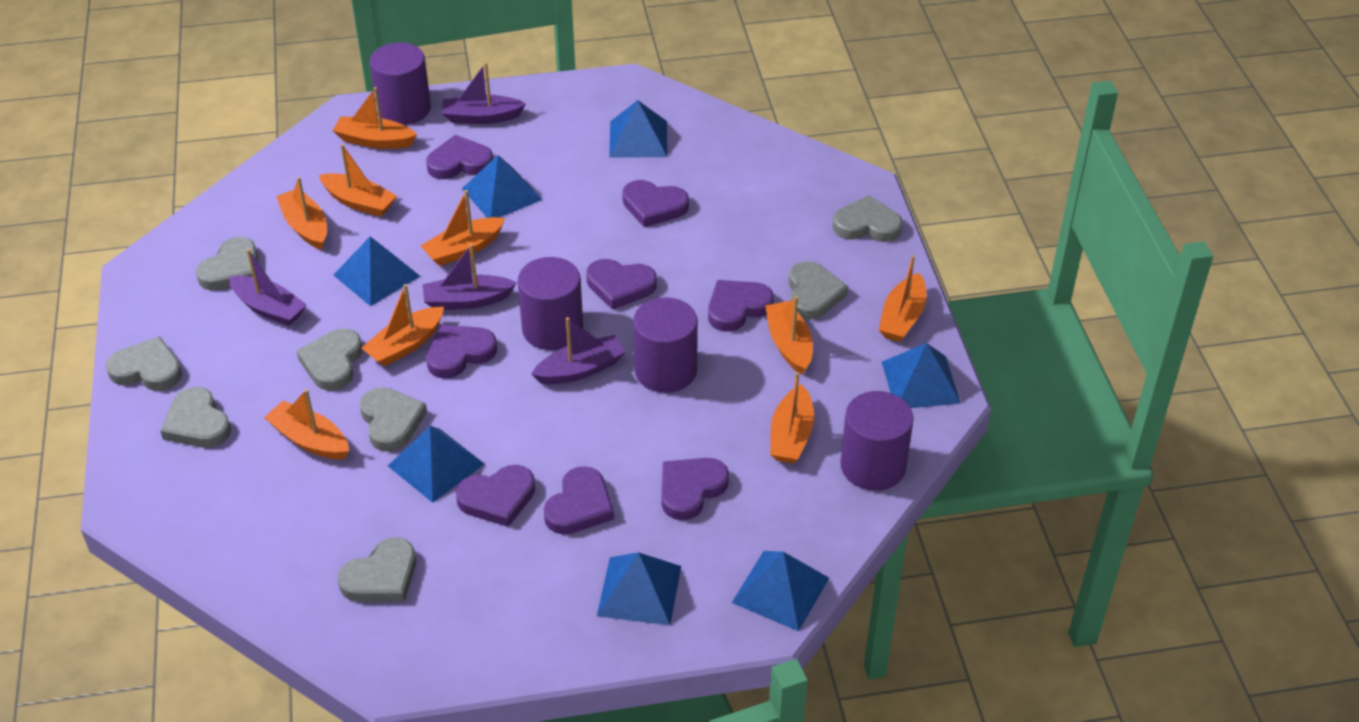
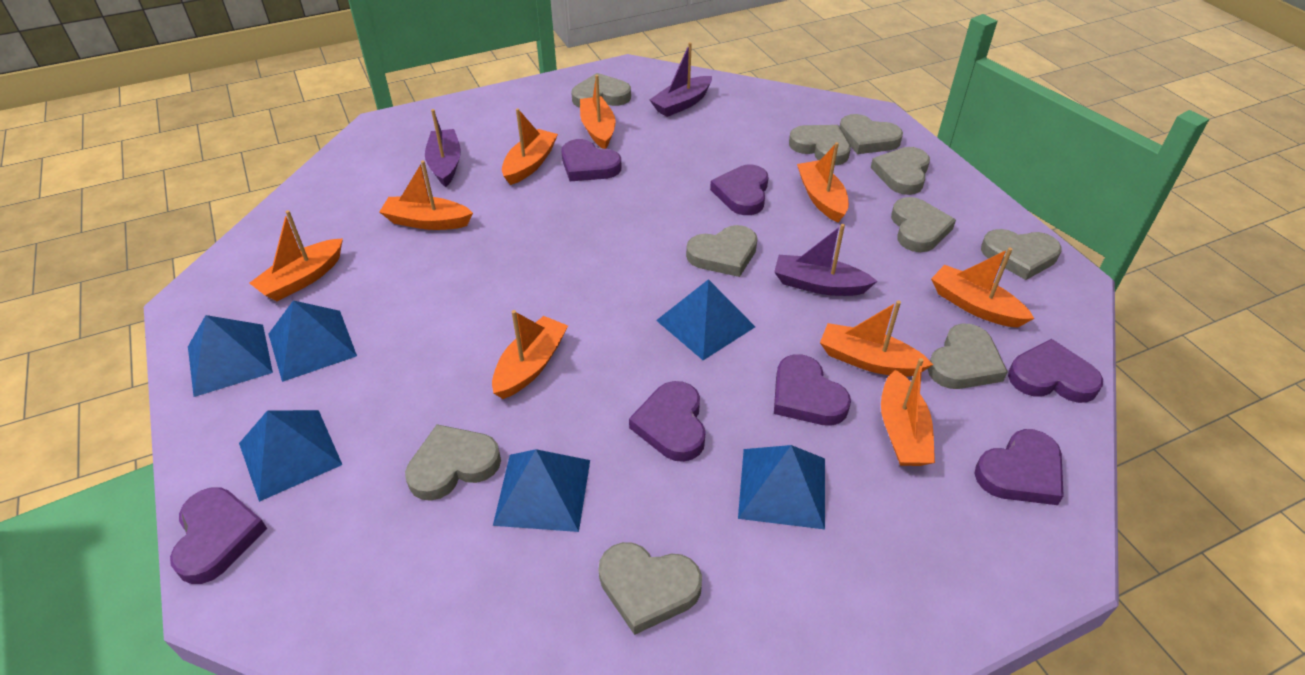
blue pyramid: [334,237,420,306] [388,426,484,503] [462,155,542,218] [597,552,681,625] [609,100,667,158] [732,551,829,631] [882,343,961,408] = 7 -> [188,315,273,397] [239,410,342,502] [269,300,357,382] [493,449,590,532] [656,279,755,360] [738,445,825,529] = 6
grey heart: [106,336,182,391] [160,387,231,448] [196,237,258,291] [297,329,362,391] [338,537,416,602] [360,387,427,452] [789,261,848,320] [832,195,903,242] = 8 -> [405,424,501,501] [571,73,631,108] [599,542,702,635] [686,225,758,277] [789,125,851,165] [840,114,903,154] [871,147,930,195] [891,197,956,252] [927,324,1008,389] [981,229,1061,280] = 10
purple boat: [228,249,307,326] [423,244,517,310] [442,62,526,124] [531,317,625,385] = 4 -> [425,109,461,187] [650,42,712,117] [774,224,877,296] = 3
purple cylinder: [370,42,431,125] [518,257,583,350] [633,297,698,393] [840,391,914,491] = 4 -> none = 0
purple heart: [426,135,493,179] [426,324,497,378] [456,465,535,527] [544,466,614,534] [586,259,657,310] [622,180,689,227] [661,458,729,520] [708,280,774,332] = 8 -> [170,487,267,584] [561,139,622,181] [629,381,706,462] [710,165,769,215] [774,354,851,426] [974,429,1064,505] [1008,339,1103,403] = 7

